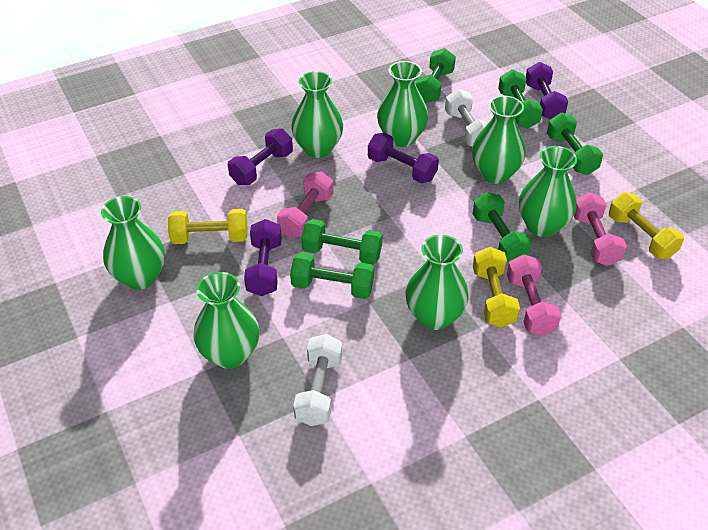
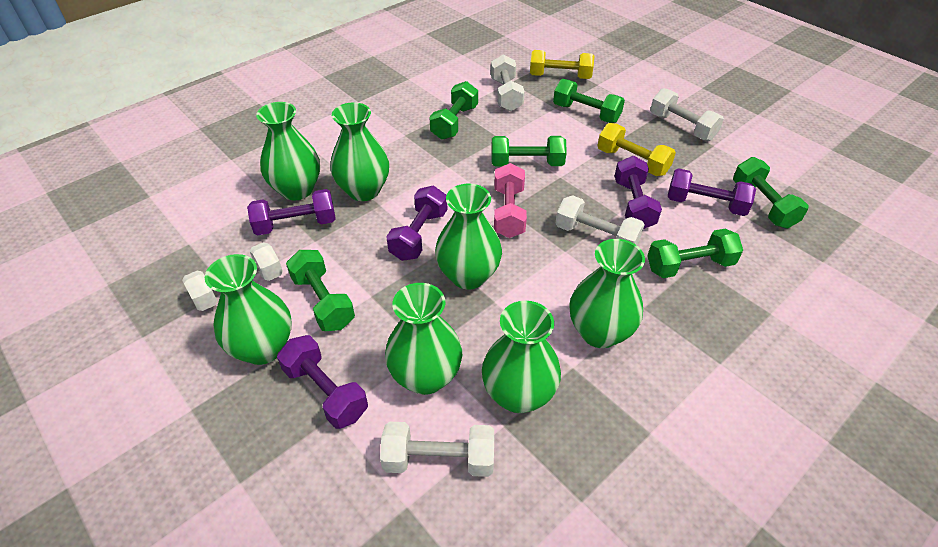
pink dumbbell: [277,171,333,238] [507,254,561,336] [574,192,627,266] = 3 -> [494,163,527,238] = 1
purple dumbbell: [228,129,293,185] [244,219,282,296] [368,133,439,183] [526,62,568,119] = 4 -> [247,189,336,235] [277,335,368,429] [386,186,447,261] [615,156,662,229] [668,168,756,216] = 5
white dumbbell: [293,334,342,426] [445,89,489,147] = 2 -> [182,242,283,311] [380,422,494,477] [491,54,525,111] [556,195,645,245] [650,88,724,141] = 5
yellow dumbbell: [168,209,248,244] [473,247,520,327] [609,193,684,259] = 3 -> [530,50,594,79] [597,123,676,176] = 2

